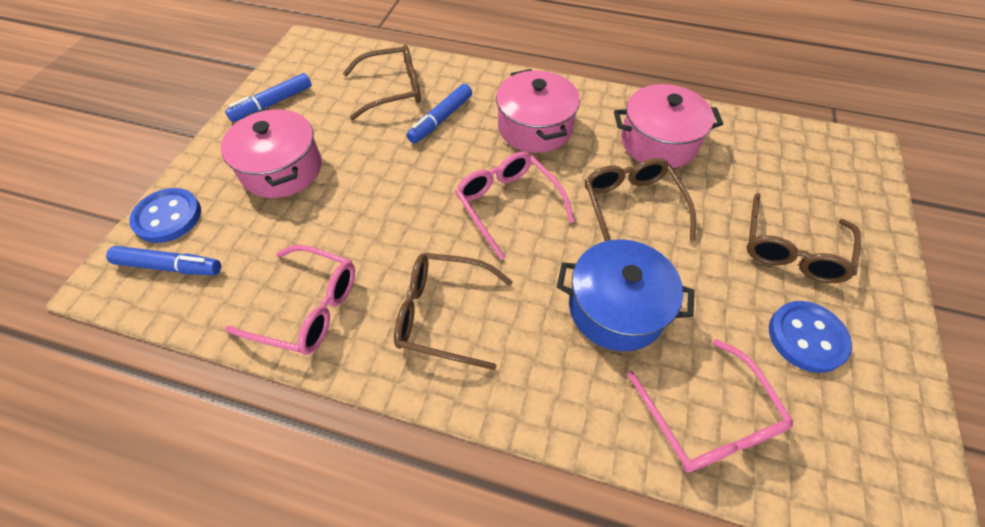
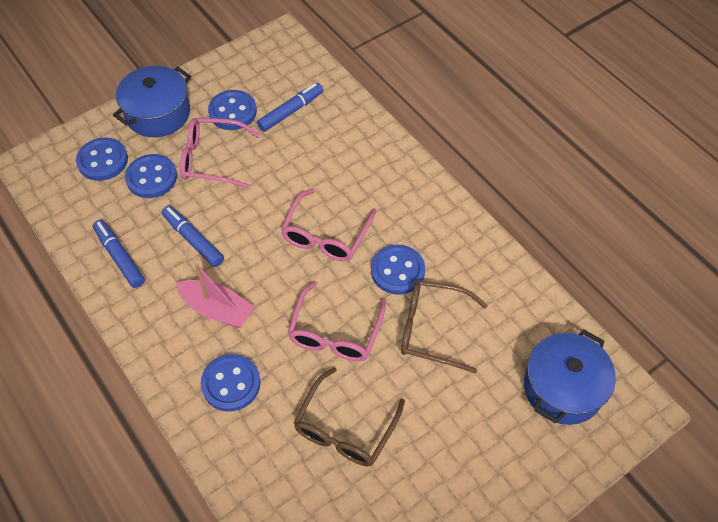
blue button: [129,188,201,243] [769,301,852,373] = 2 -> [76,138,128,181] [125,154,177,198] [201,354,260,411] [208,90,257,130] [371,244,425,295] = 5
blue pot: [557,239,694,351] = 1 -> [113,66,191,137] [524,329,616,425] = 2
brown glasses: [343,45,421,120] [394,253,513,370] [584,158,696,241] [747,193,861,283] = 4 -> [294,367,405,467] [401,280,488,373] = 2
pink boat: none = 0 -> [176,263,254,328] = 1
pink pot: [221,108,321,198] [496,69,580,153] [614,84,723,168] = 3 -> none = 0

